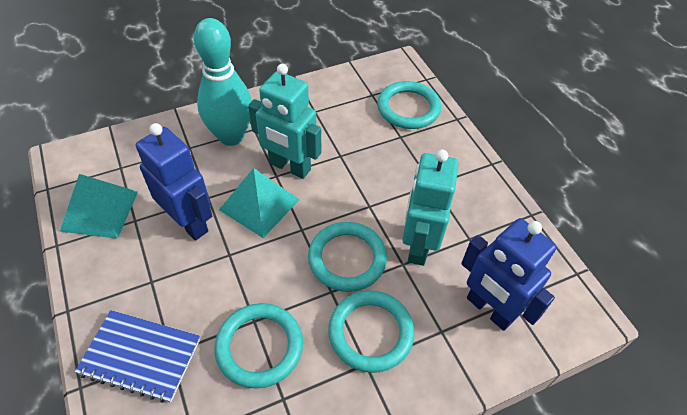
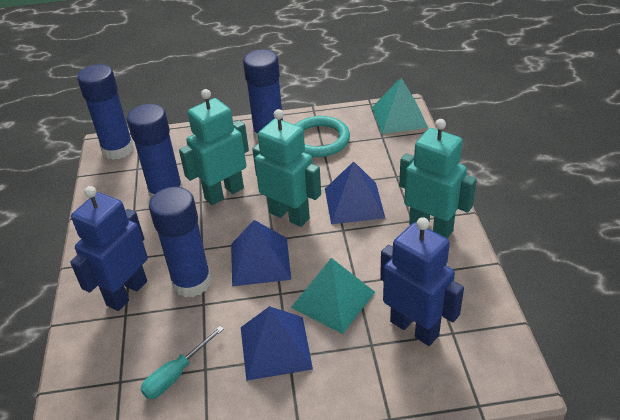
blue glue stick: none = 0 -> [77,64,134,160] [127,104,183,200] [149,187,212,297] [243,49,283,142] = 4
blue notebook: [75,310,200,403] = 1 -> none = 0
blue pyramid: none = 0 -> [231,220,291,286] [241,306,313,381] [325,162,385,224] = 3
turquoise bowling pin: [194,18,252,146] = 1 -> none = 0
turquoise ring: [215,303,303,389] [308,222,387,292] [328,290,414,373] [377,81,441,129] = 4 -> [295,116,350,157] = 1
turquoise robot: [248,64,321,179] [402,149,458,266] = 2 -> [179,89,249,205] [252,109,321,227] [399,119,477,239] = 3
turquoise screwdriver: none = 0 -> [141,326,224,399] = 1

